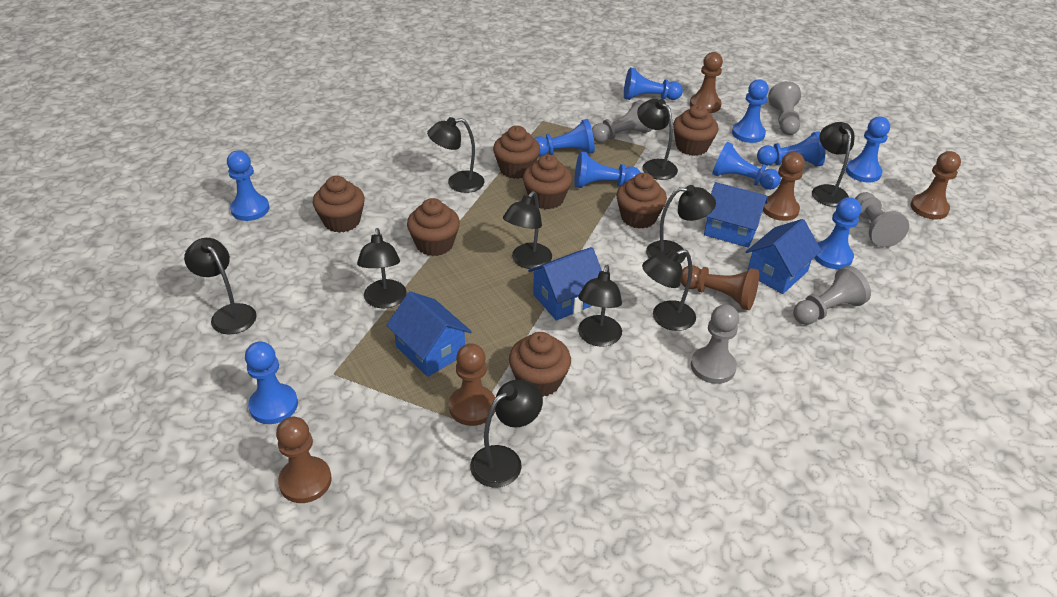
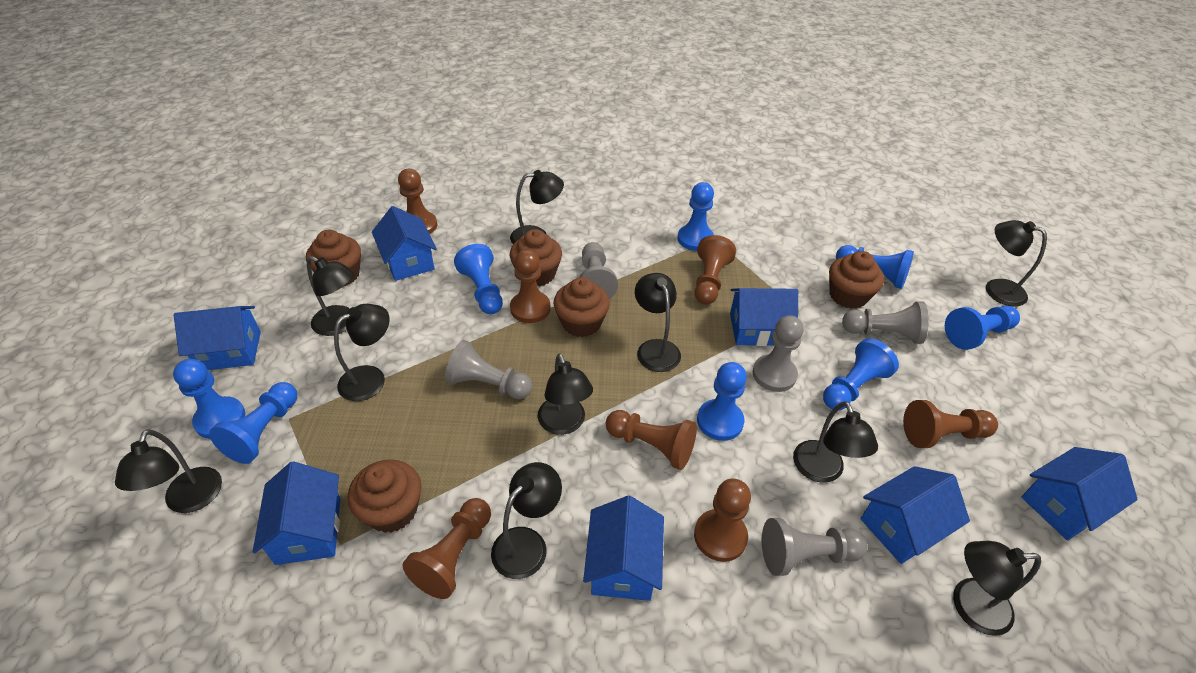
blue house: [386,291,472,377] [528,247,602,321] [704,182,768,248] [746,219,821,294] = 4 -> [174,306,261,370] [253,461,341,565] [372,206,437,281] [583,496,664,601] [730,288,798,346] [860,466,970,564] [1021,447,1138,540] = 7
blue pawn: [227,151,270,221] [245,341,298,424] [534,119,595,157] [574,152,641,188] [624,68,683,100] [712,142,781,190] [732,79,769,143] [757,132,825,167] [814,197,861,269] [846,117,890,182] = 10 -> [173,359,245,439] [209,382,297,464] [454,244,503,314] [677,182,714,251] [697,362,747,441] [823,338,899,410] [836,245,914,289] [945,306,1020,350] = 8
brown cupcake: [313,176,365,233] [407,198,460,256] [493,126,540,179] [509,332,571,397] [523,154,572,209] [616,173,667,229] [673,104,718,156] = 7 -> [306,230,361,286] [348,459,421,533] [510,229,562,286] [553,277,610,337] [829,251,884,309] = 5
brown pawn: [276,417,332,503] [449,343,495,426] [681,265,759,310] [690,52,723,113] [763,152,805,221] [910,151,961,220] = 6 -> [398,168,437,234] [402,498,491,599] [510,250,551,323] [606,410,697,470] [694,478,751,562] [695,235,736,305] [903,400,998,448] = 7

